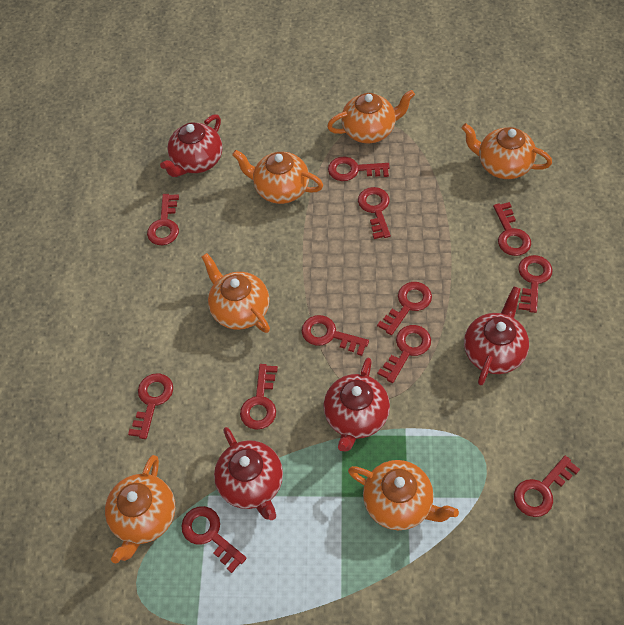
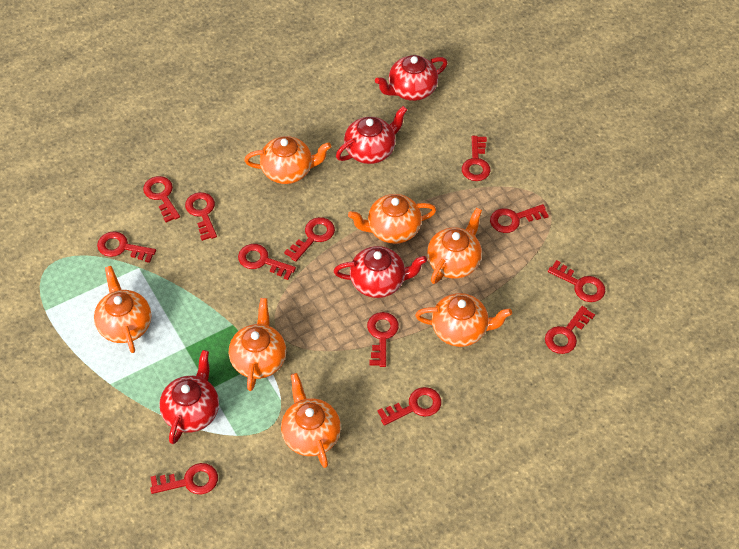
orange teapot: [105,455,175,563] [202,253,270,333] [232,150,323,204] [327,90,415,143] [348,460,459,530] [462,123,552,179] = 6 -> [94,266,151,353] [229,298,286,391] [244,136,331,184] [281,373,341,468] [348,194,436,244] [415,293,512,347] [427,208,482,284] = 7

